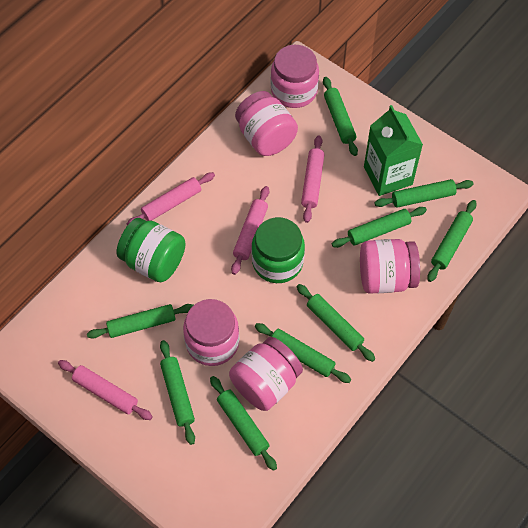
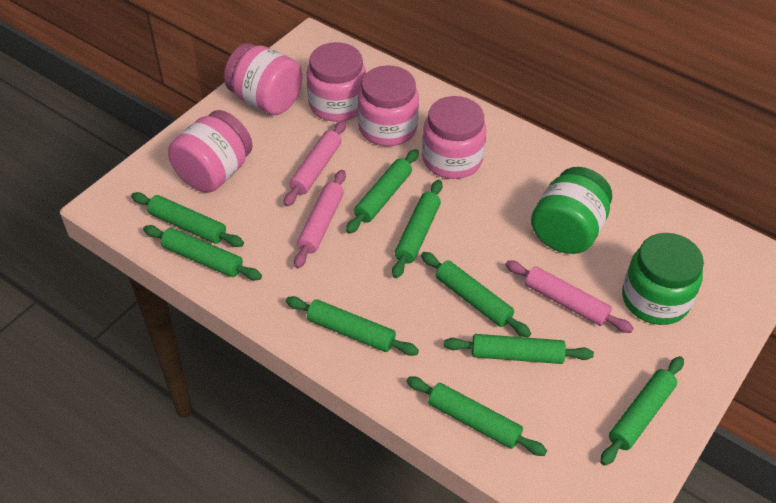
green carton: [364,105,423,196] = 1 -> none = 0
pink rolling pin: [58,360,153,420] [127,172,215,225] [231,186,269,275] [301,135,325,223] = 4 -> [284,121,346,206] [294,170,346,268] [505,260,634,333] = 3

